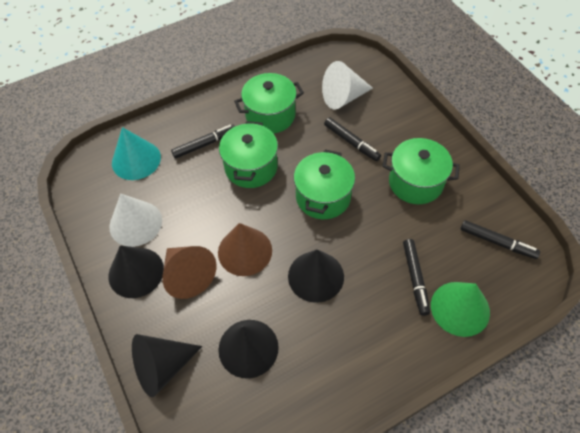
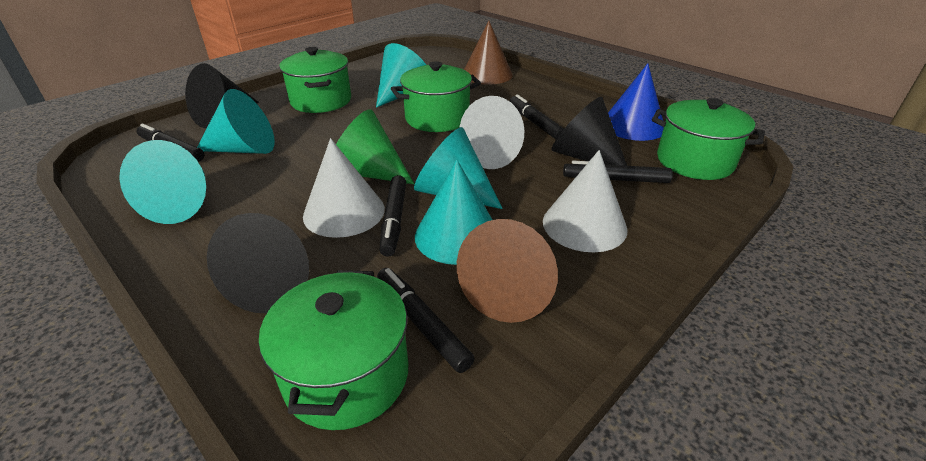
black cone: [108,245,164,298] [132,334,202,397] [218,320,279,379] [288,249,344,303] = 4 -> [185,63,259,128] [207,213,309,313] [551,97,627,166] = 3
black marker: [171,124,235,159] [324,117,381,161] [403,239,430,316] [460,220,540,259] = 4 -> [136,124,204,162] [377,268,475,373] [380,175,406,257] [510,94,564,139] [563,161,673,183] = 5
blue cone: none = 0 -> [608,63,664,141] = 1
turquoise cone: [112,127,161,180] = 1 -> [119,140,206,224] [197,89,275,154] [376,43,426,108] [414,127,503,209] [415,160,493,265] = 5
white cone: [109,194,162,247] [322,61,373,110] = 2 -> [303,138,385,238] [460,96,524,169] [543,150,628,252] = 3

